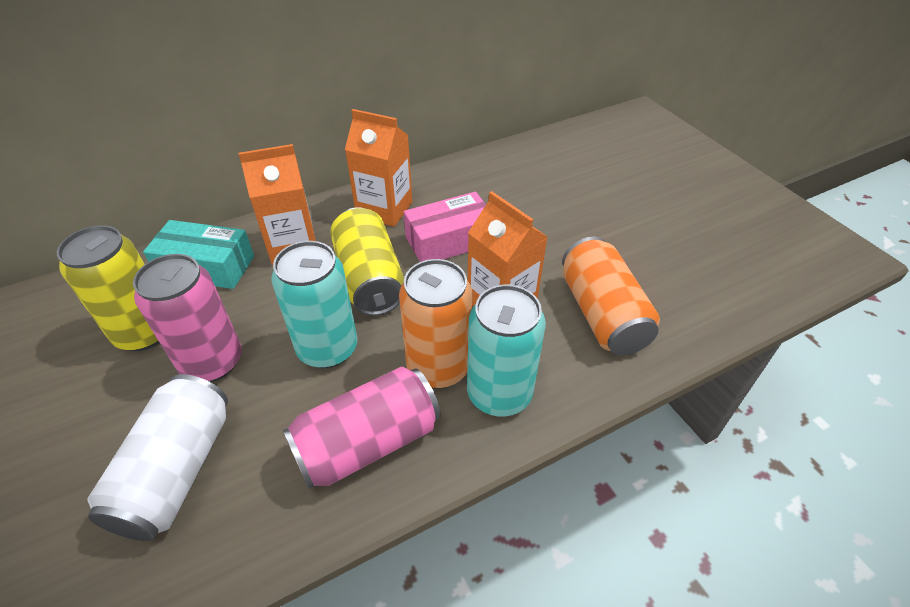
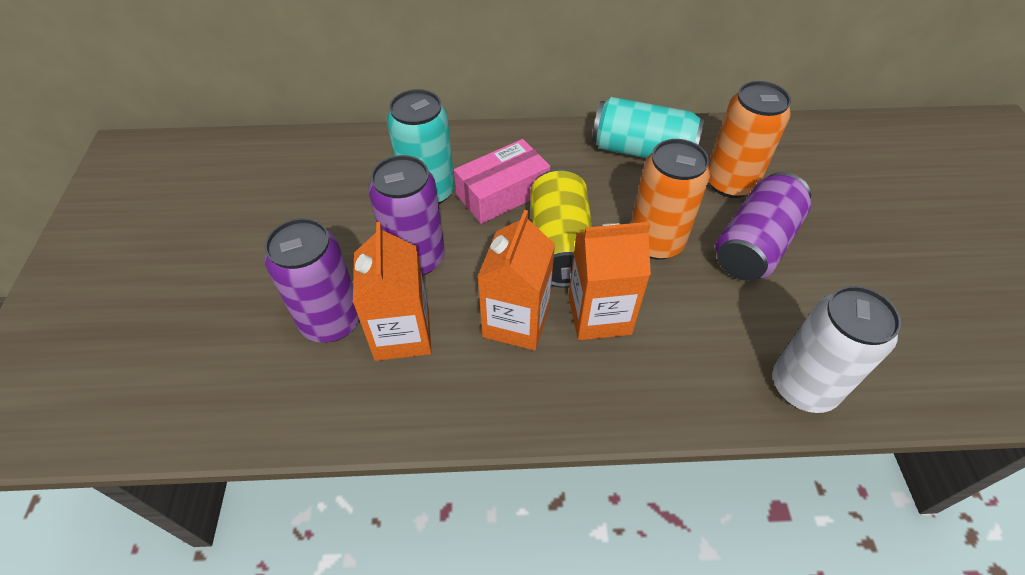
pink can: [133,254,242,382] [283,367,441,489] = 2 -> none = 0
purple can: none = 0 -> [264,218,359,343] [368,155,445,276] [715,172,811,281] = 3
turquoise box: [143,220,254,289] = 1 -> none = 0
yellow can: [57,225,159,351] [330,207,404,316] = 2 -> [530,169,592,288] = 1

